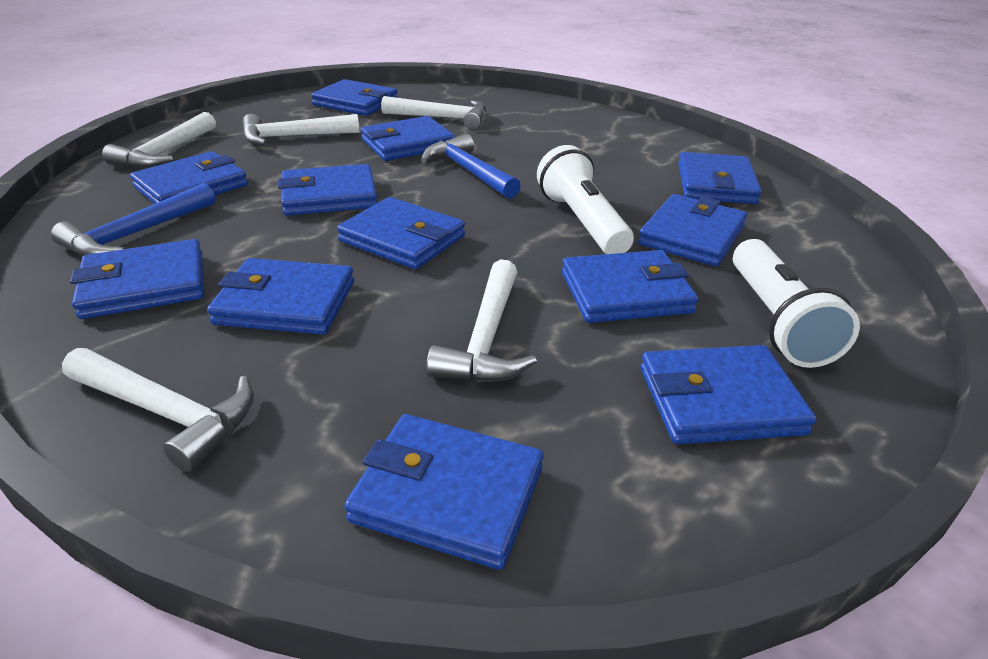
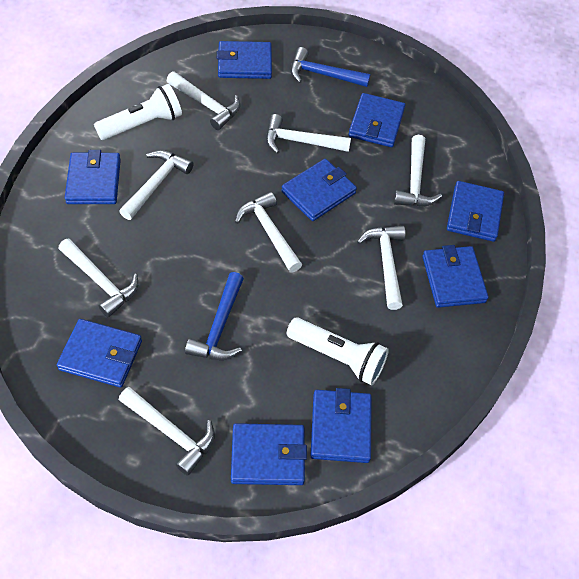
blue wallet: [70,239,204,319] [130,151,248,204] [207,258,354,335] [278,164,377,216] [311,79,398,116] [337,197,465,269] [344,414,543,570] [361,116,455,161] [562,250,699,323] [638,194,747,266] [640,345,816,444] [678,152,762,204] = 12 -> [57,319,142,388] [65,150,121,204] [217,41,272,79] [231,423,307,485] [281,159,357,221] [311,388,372,463] [348,93,405,147] [422,245,489,308] [447,181,504,242] = 9
white hammer: [62,348,254,472] [102,112,216,168] [243,114,360,145] [381,96,486,130] [426,259,537,382] = 5 -> [58,238,138,317] [119,150,194,220] [119,387,215,476] [167,72,240,130] [235,192,302,273] [266,114,351,154] [357,226,405,310] [394,135,442,207] = 8

